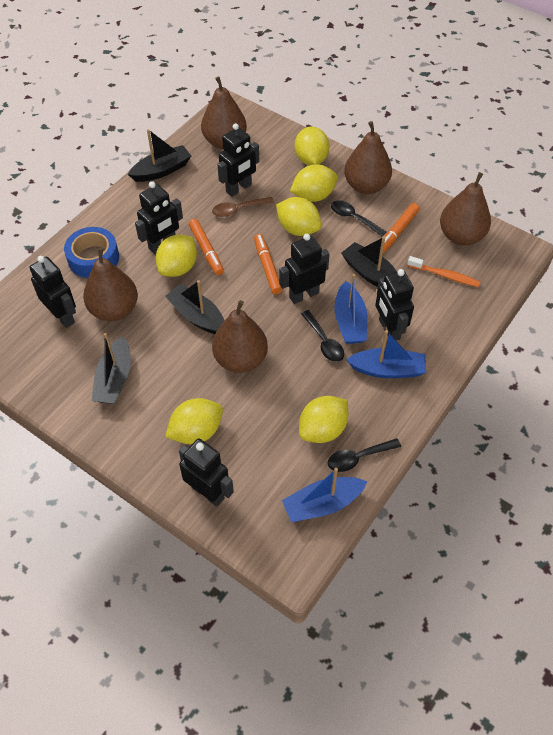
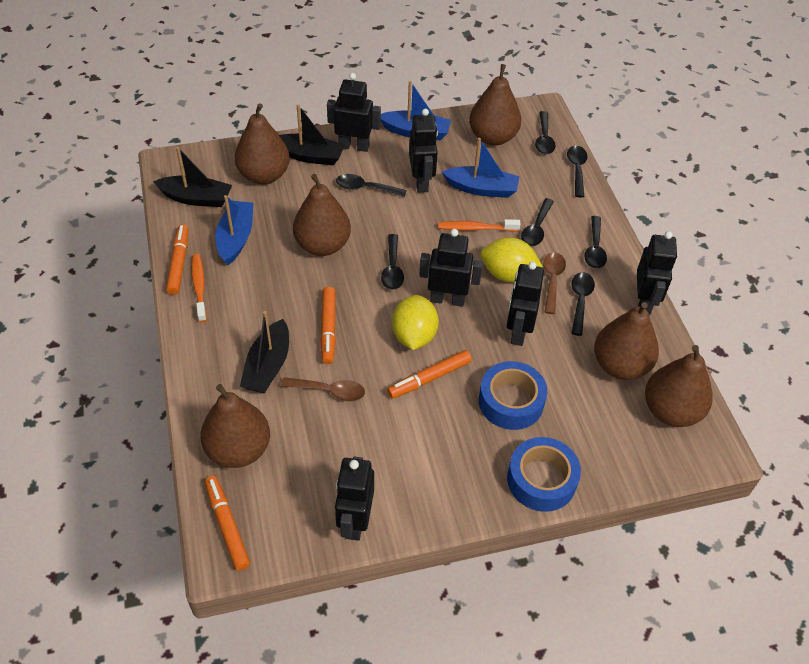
black boat: [92,333,131,404] [128,129,191,182] [165,280,225,334] [341,236,397,287] = 4 -> [153,147,232,207] [240,311,289,394] [279,104,345,165] = 3
black spoon: [301,310,344,362] [328,438,401,472] [331,200,386,237] = 3 -> [336,174,407,197] [381,234,404,290] [521,198,554,246] [535,111,556,154] [567,145,587,198] [571,272,595,336] [584,216,607,269] = 7
blue tape: [64,227,119,278] = 1 -> [479,361,547,430] [507,437,581,512] = 2
brown pear: [83,248,138,321] [201,77,247,149] [212,300,268,373] [344,121,392,194] [440,172,491,246] = 5 -> [200,384,270,468] [235,103,290,184] [293,174,351,256] [469,64,521,146] [594,302,659,380] [645,345,713,427] = 6
brown spoon: [212,197,274,217] = 1 -> [281,377,365,402] [543,252,566,314] = 2
orange marker: [189,219,224,275] [254,234,282,294] [380,203,420,253] = 3 -> [166,224,189,295] [205,476,250,571] [321,287,336,364] [387,350,472,399] = 4
orange toothbrush: [407,256,481,287] = 1 -> [191,254,207,322] [438,219,520,232] = 2
yellow lemon: [156,235,197,277] [165,398,223,444] [276,197,321,236] [290,164,338,202] [295,127,329,165] [299,396,348,443] = 6 -> [392,295,439,350] [480,237,543,282] = 2

